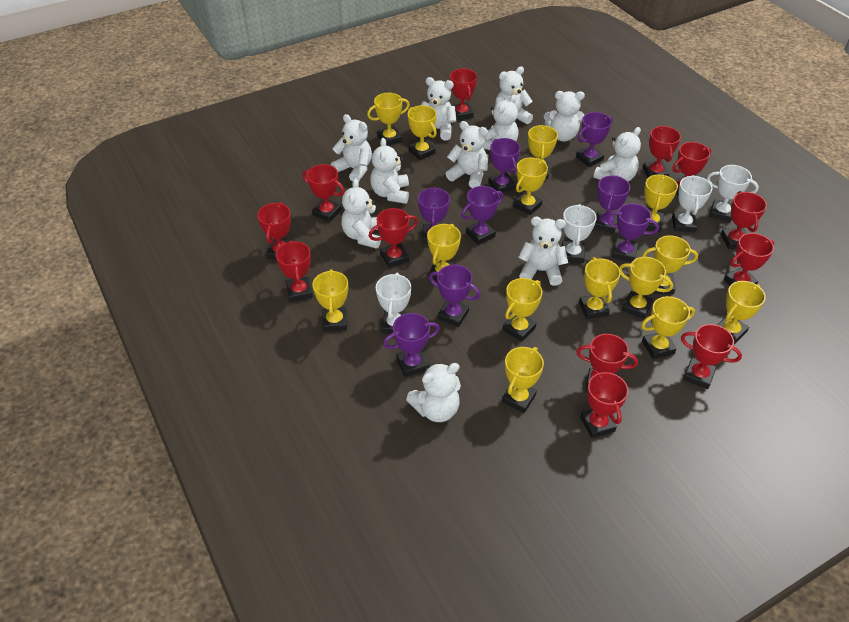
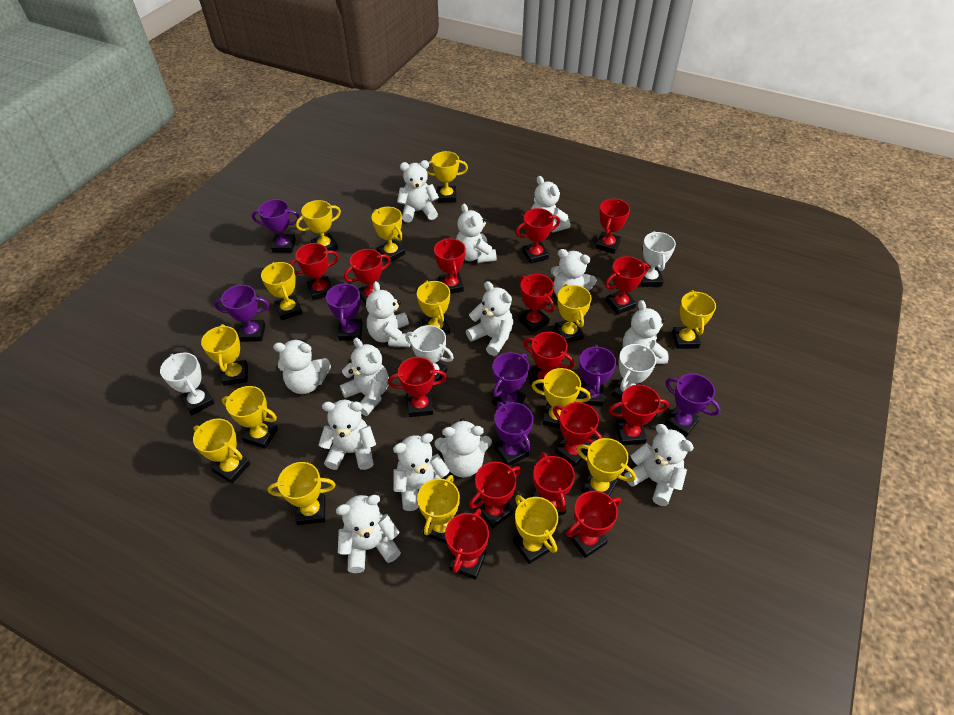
purple trophy: [383,313,440,377] [418,187,450,244] [429,264,480,327] [461,186,503,245] [488,138,521,193] [576,112,613,167] [593,175,630,233] [606,203,659,262] = 8 -> [214,285,269,342] [252,199,300,253] [326,282,363,341] [492,352,529,406] [494,402,533,466] [578,344,616,406] [664,373,721,437] = 7
red trophy: [257,202,293,260] [276,240,313,302] [303,164,345,222] [369,208,418,268] [450,69,477,121] [576,334,638,393] [580,370,628,438] [643,126,681,178] [673,142,711,195] [681,324,742,389] [721,191,767,249] [724,233,774,285] = 12 -> [289,243,339,300] [344,249,391,304] [388,357,447,417] [434,238,466,294] [445,508,489,580] [469,462,521,528] [515,208,560,264] [519,274,555,333] [523,332,575,391] [532,452,575,516] [553,402,602,467] [566,491,621,558] [595,199,630,254] [605,256,649,315] [608,385,669,445] = 15
white teddy bear: [331,114,372,182] [341,179,381,249] [370,138,409,204] [406,363,461,422] [421,77,456,140] [446,121,488,188] [483,95,519,150] [495,67,533,124] [518,217,568,286] [544,91,585,142] [593,127,641,182] = 11 -> [273,339,331,394] [319,400,376,470] [336,495,401,573] [340,338,389,416] [366,281,411,347] [393,433,450,511] [397,160,439,222] [435,418,492,478] [456,204,497,263] [466,281,513,356] [531,176,570,233] [551,249,596,297] [623,300,669,364] [624,424,694,506] = 14
yellow trophy: [312,269,348,331] [367,93,410,146] [408,105,437,160] [427,224,461,280] [502,347,544,413] [503,278,542,342] [513,157,548,215] [528,125,558,179] [579,257,621,319] [619,257,673,319] [641,296,695,359] [642,235,698,294] [645,174,678,232] [717,281,766,344] = 14 -> [193,419,250,484] [201,324,248,386] [222,386,278,449] [261,262,302,320] [268,462,335,525] [296,200,341,251] [372,207,405,262] [417,280,450,335] [417,475,460,544] [426,151,468,203] [513,495,559,564] [532,368,591,429] [555,284,592,343] [577,438,636,496] [672,290,716,349] = 15

